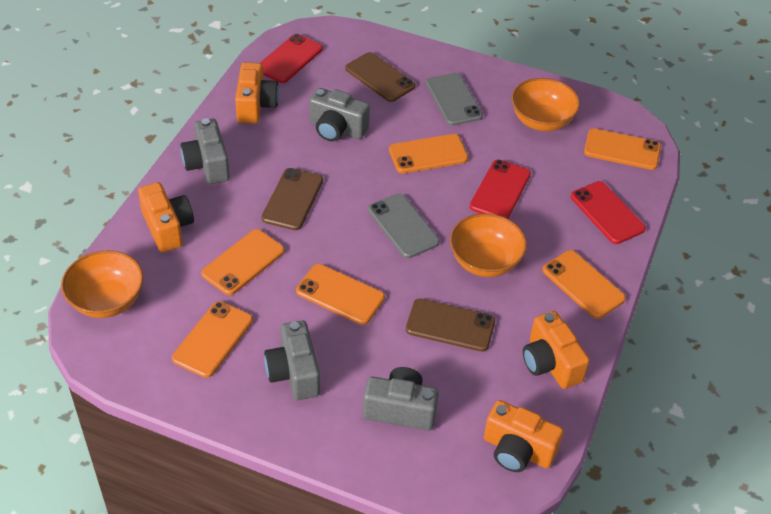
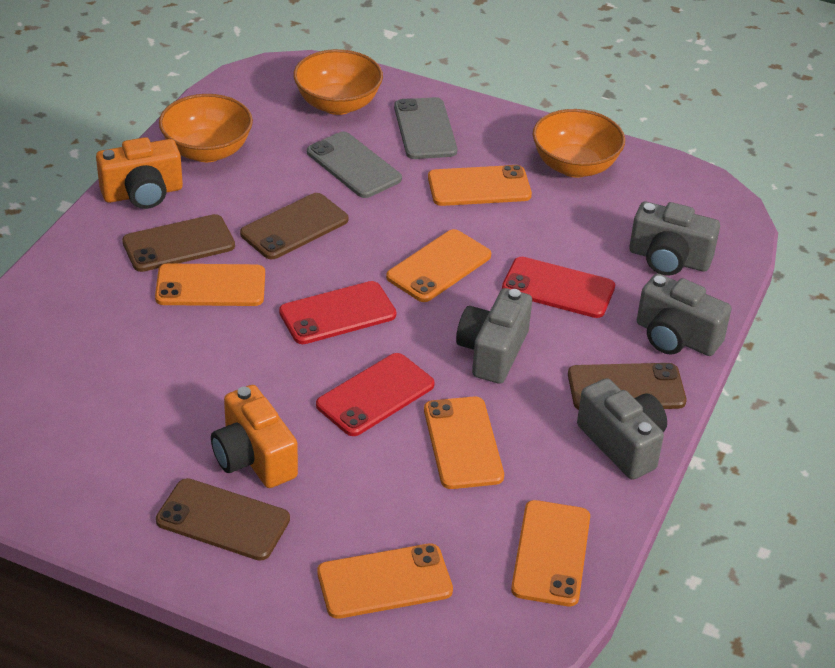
brown phone: [262,168,323,230] [345,52,416,102] [406,298,495,352] = 3 -> [122,214,235,272] [156,478,290,561] [240,193,348,259] [568,363,686,410] = 4
orange camera: [138,182,194,252] [235,62,279,123] [484,400,564,472] [523,311,590,389] = 4 -> [96,137,183,209] [211,385,298,488] = 2

